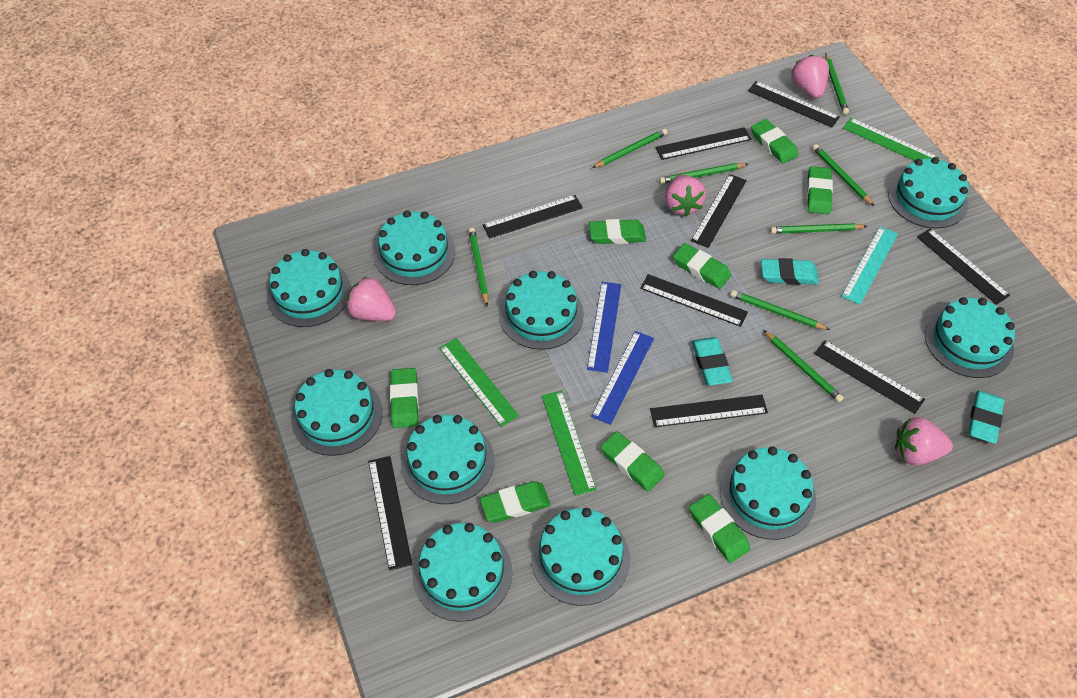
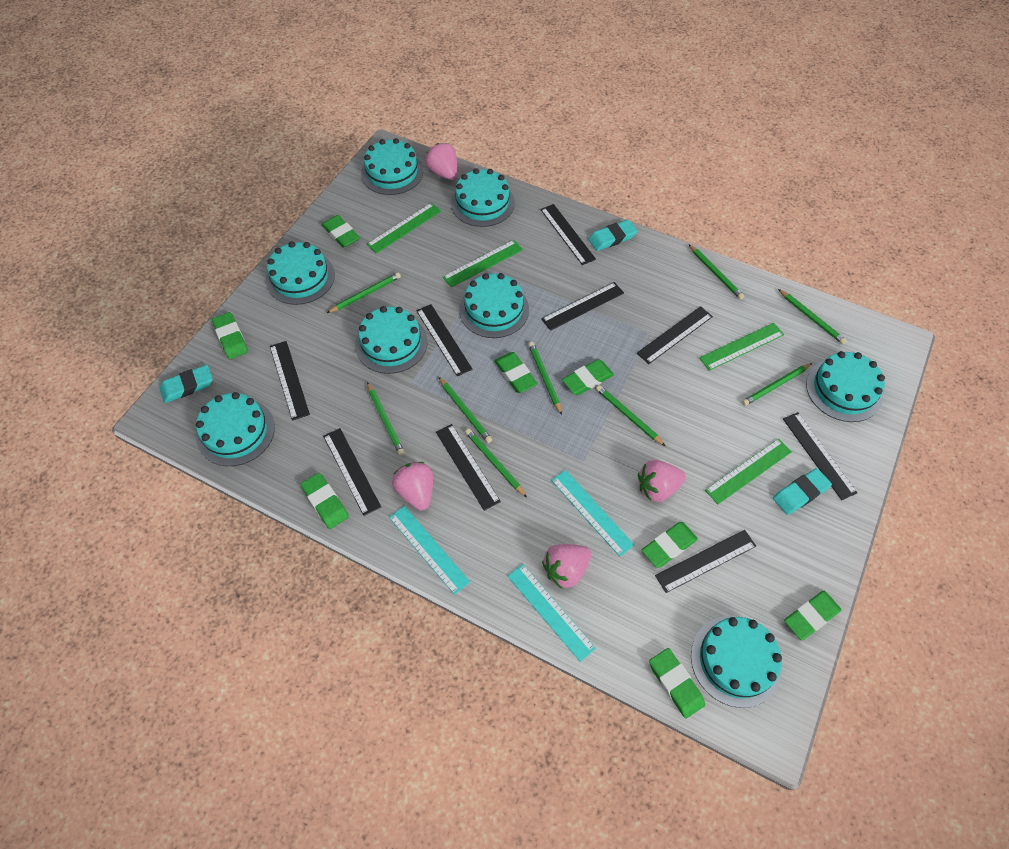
blue ruler: [587,282,621,373] [591,331,654,425] = 2 -> none = 0
green pencil: [468,228,488,306] [592,129,667,168] [659,163,748,184] [730,290,830,330] [763,330,844,402] [770,223,867,234] [812,144,874,206] [825,53,849,114] = 8 -> [327,272,401,313] [367,382,405,456] [439,377,492,443] [465,429,527,497] [528,342,562,415] [596,385,665,446] [689,244,744,300] [742,363,812,406] [778,289,847,344] = 9
green ruler: [439,338,519,427] [542,391,597,496] [843,118,939,161] = 3 -> [367,203,441,254] [443,240,523,288] [699,323,784,371] [705,438,792,504] = 4
turquoise cake: [267,249,351,327] [291,369,383,456] [374,210,455,285] [401,415,495,504] [413,523,512,622] [499,271,584,350] [531,508,630,606] [720,446,816,540] [888,157,969,229] [925,297,1015,378] = 10 -> [196,392,275,466] [266,242,335,305] [355,306,427,374] [361,138,423,195] [451,168,515,227] [459,273,529,338] [691,616,782,708] [806,351,885,422] = 8
turquoise ruler: [841,227,898,305] = 1 -> [389,506,470,595] [507,564,596,662] [551,470,634,557] = 3

